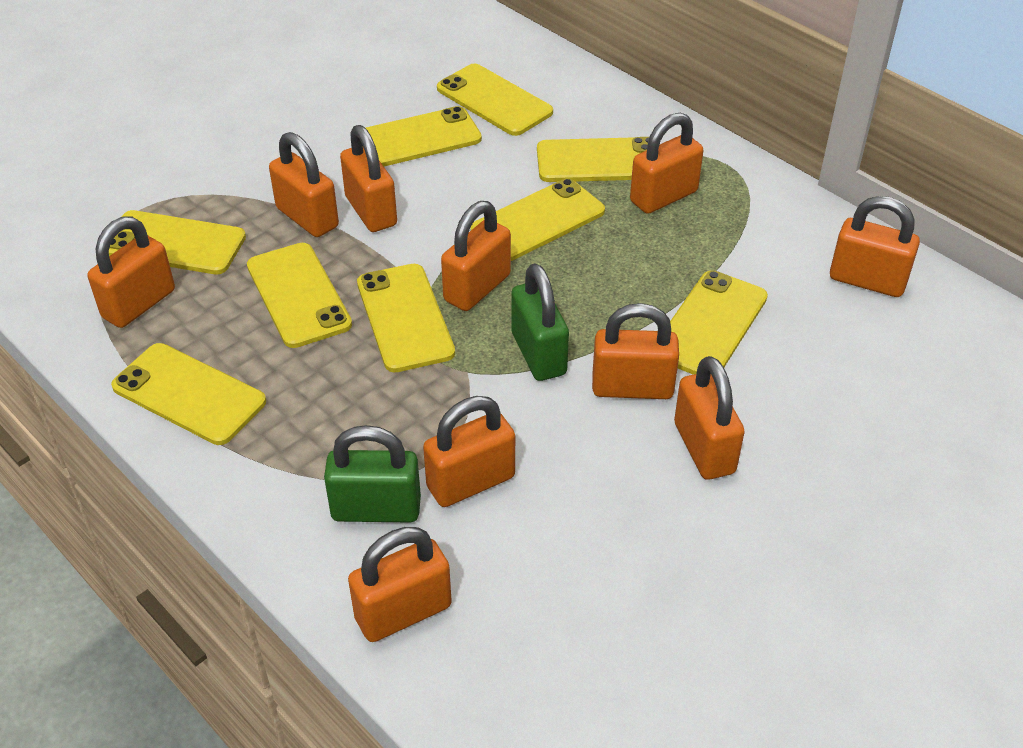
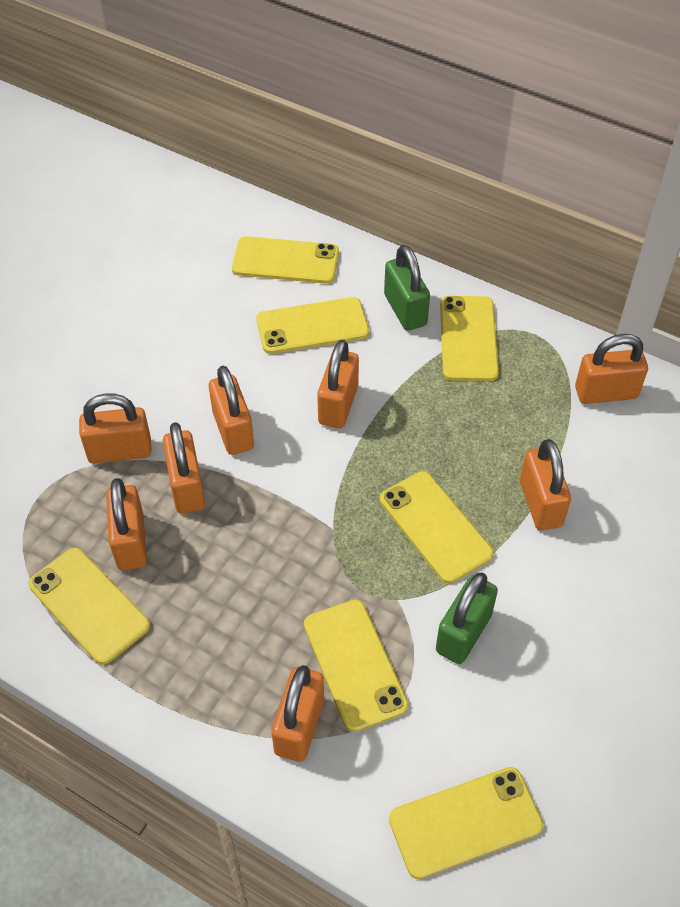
orange padlock: [88,216,175,328] [269,132,339,237] [340,125,397,232] [348,527,452,642] [423,396,515,507] [441,201,511,311] [592,303,679,399] [630,113,704,214] [674,356,745,480] [830,196,920,297] = 10 -> [79,393,152,464] [106,478,147,570] [163,422,205,513] [209,365,254,455] [272,665,324,762] [317,340,359,428] [520,439,571,530] [575,334,648,404] = 8
yellow phone: [109,210,246,274] [111,343,266,445] [247,243,352,348] [357,264,455,372] [366,106,482,166] [437,64,553,136] [470,178,605,261] [537,137,649,182] [670,270,768,375] = 9 -> [28,548,150,664] [232,236,339,284] [256,297,369,354] [304,599,408,732] [380,471,493,583] [389,767,543,879] [440,296,499,381] = 7

